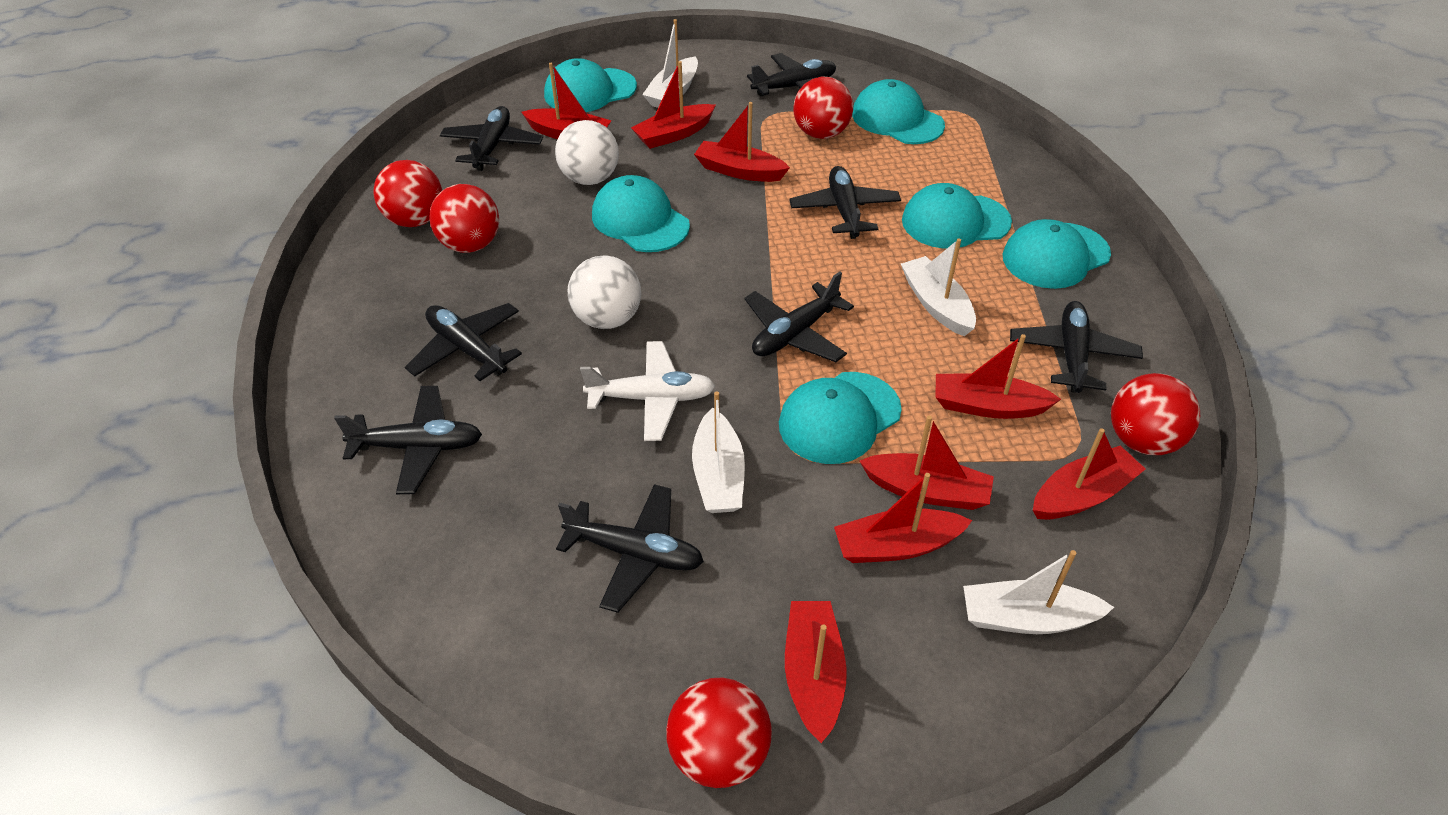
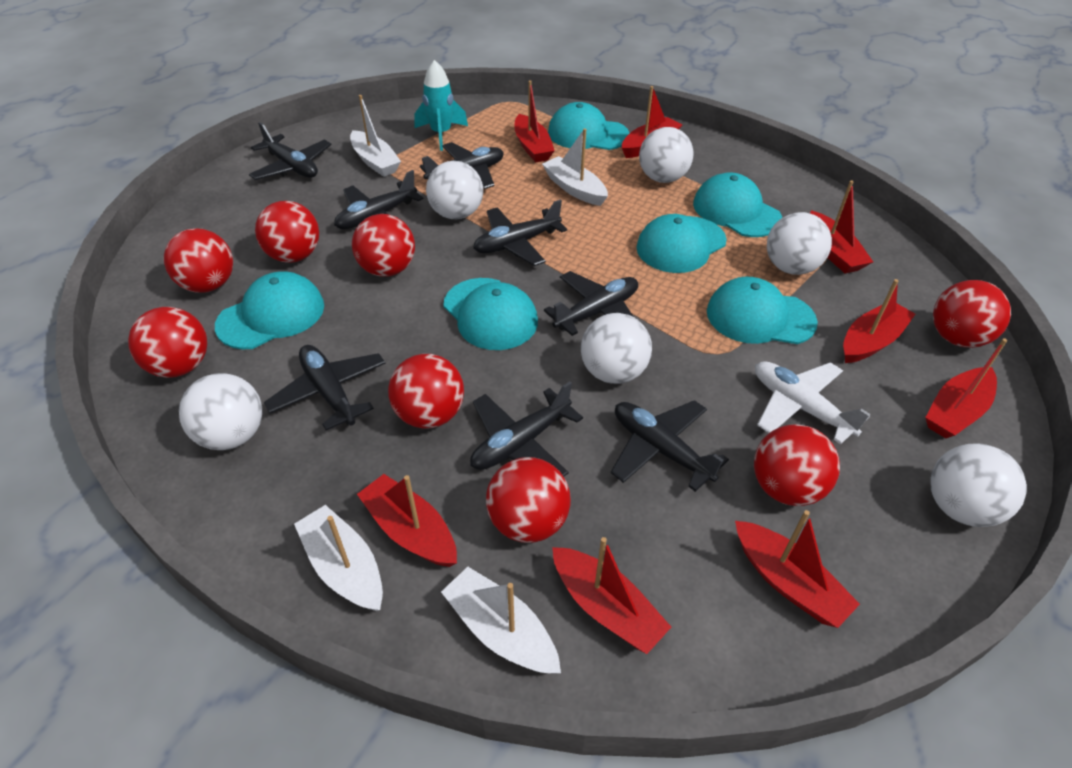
red ball: [373,160,442,227] [429,184,499,253] [666,677,772,788] [793,77,853,139] [1111,373,1200,455] = 5 -> [128,307,207,378] [164,228,233,293] [255,201,319,263] [352,214,415,277] [388,354,464,429] [486,457,571,543] [754,424,840,506] [933,280,1011,348] = 8
turquoise rocket: none = 0 -> [414,60,468,151] = 1
white ball: [555,120,619,185] [568,255,641,329] = 2 -> [179,373,262,450] [426,161,483,219] [581,313,652,384] [639,127,693,183] [767,212,832,275] [930,444,1027,527] = 6

